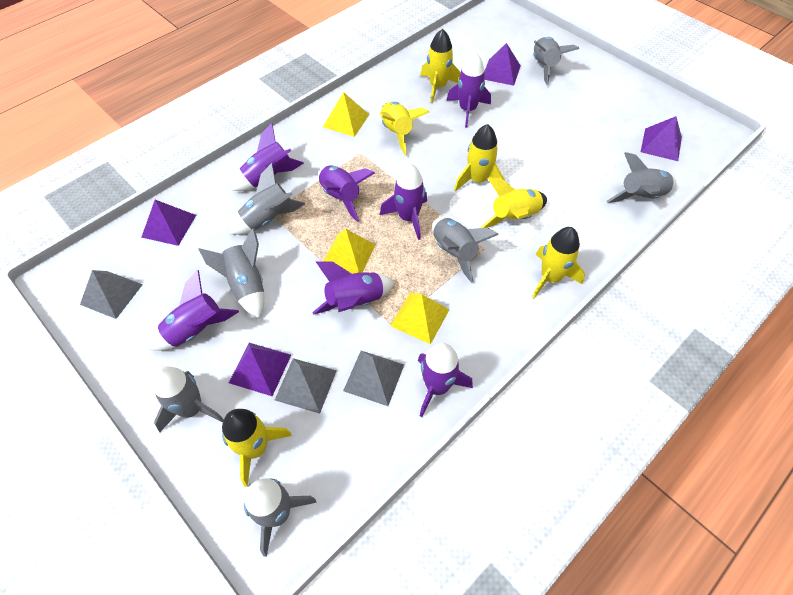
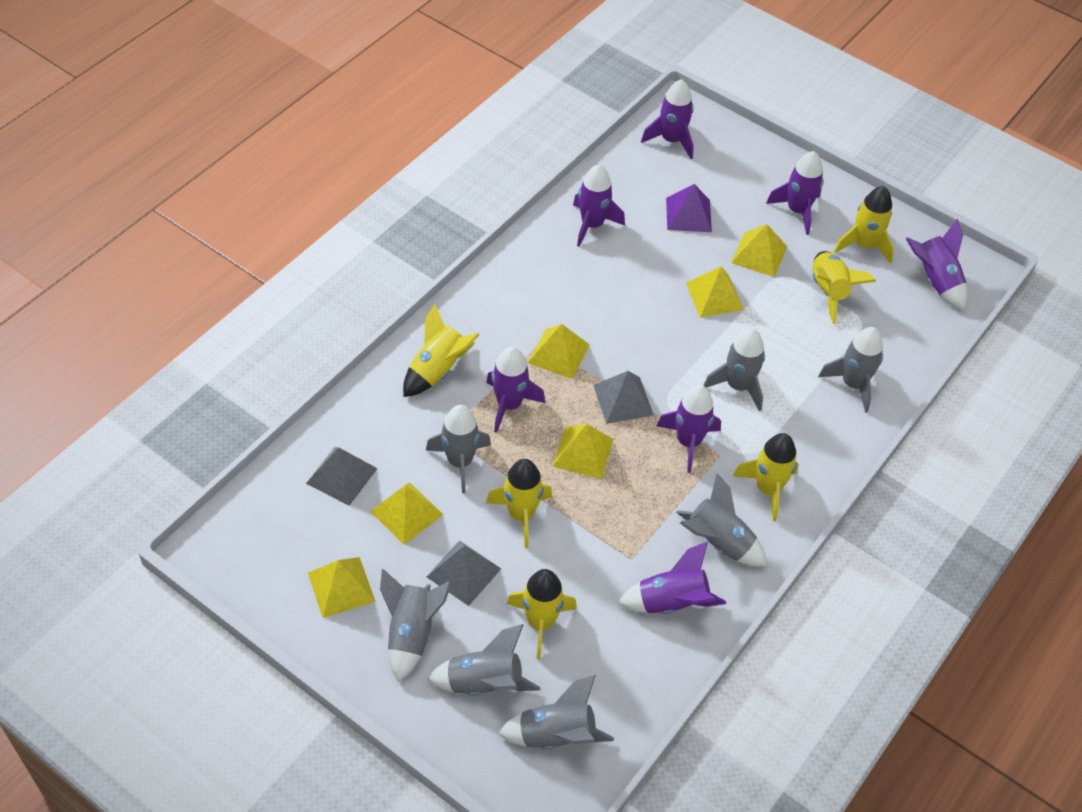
purple pyramid: [141,200,196,246] [229,343,291,396] [485,43,521,86] [641,116,682,161] = 4 -> [666,184,712,232] = 1
yellow pyramid: [323,92,369,137] [324,229,376,274] [390,292,450,344] = 3 -> [308,557,376,618] [370,482,444,545] [528,324,590,379] [552,424,613,479] [686,266,744,318] [731,224,787,277] = 6

